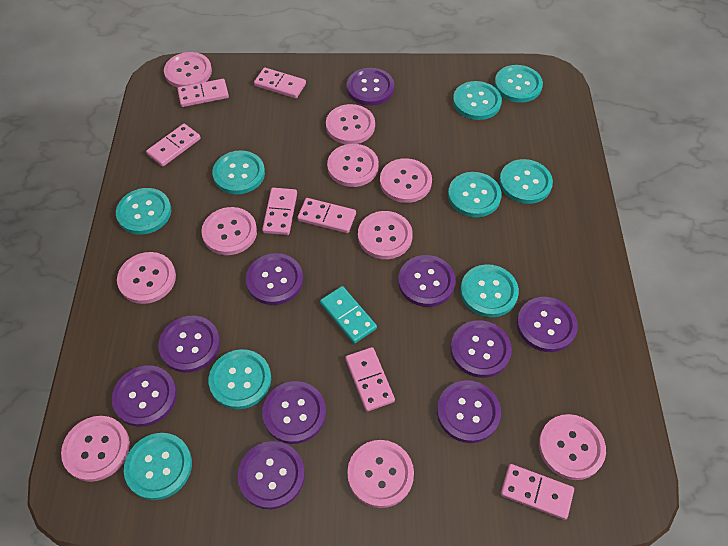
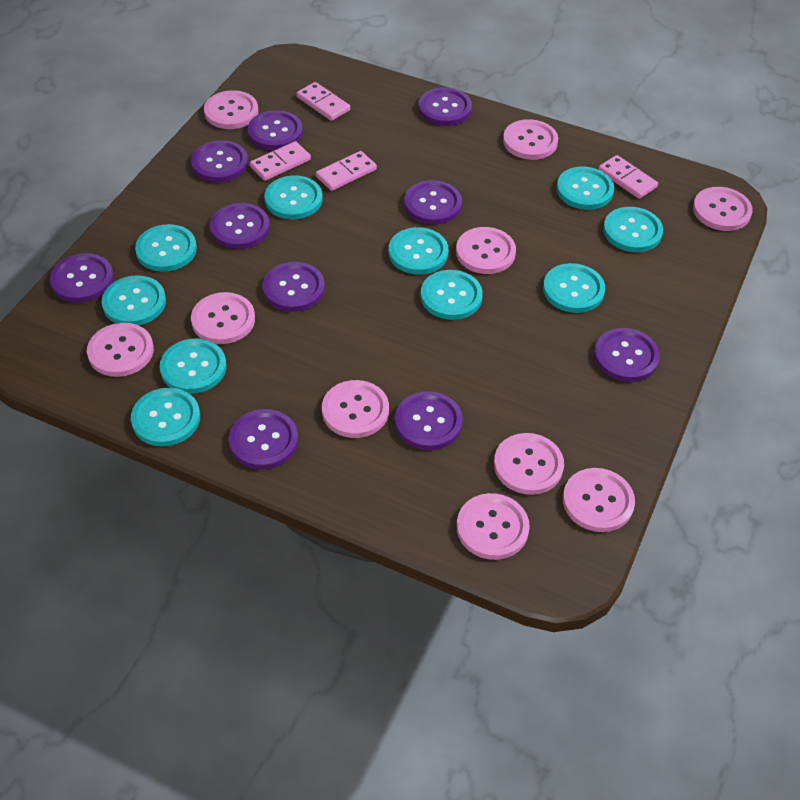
pink domino: [146,124,201,167] [177,79,229,107] [254,67,306,98] [262,188,297,235] [297,198,356,233] [345,347,395,412] [500,464,574,520] = 7 -> [250,141,311,181] [296,82,350,121] [316,151,377,191] [598,155,658,199] = 4
turquoise button: [116,188,171,235] [124,433,192,500] [208,349,271,409] [212,150,265,194] [448,172,502,217] [453,81,502,120] [460,264,519,317] [494,65,543,103] [499,159,553,204] = 9 -> [102,275,166,325] [131,388,200,446] [135,224,197,272] [160,339,227,394] [265,175,323,219] [389,227,449,275] [421,270,483,320] [543,263,605,313] [556,167,614,210] [603,207,663,252] = 10
turquoise domino: [320,286,377,344] = 1 -> none = 0

